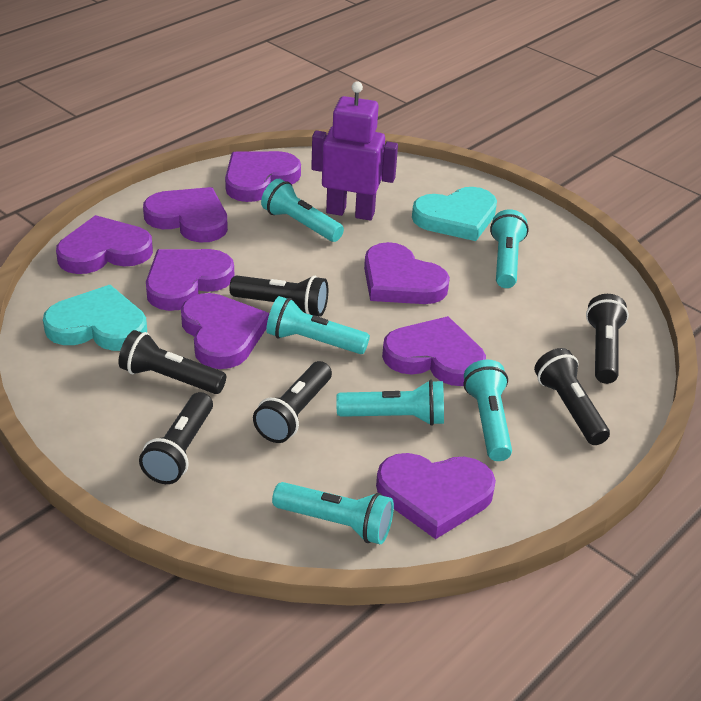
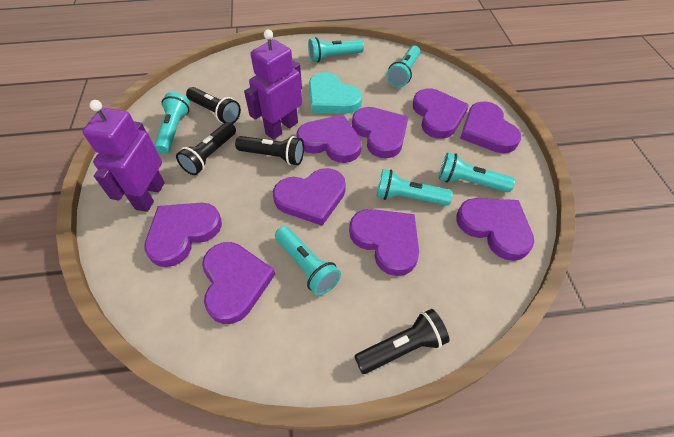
black flashlight: [118,330,226,394] [139,392,213,484] [229,276,328,316] [253,361,332,443] [534,348,610,445] [586,294,629,384] = 6 -> [176,122,236,175] [186,87,241,124] [235,136,304,165] [354,309,449,374] = 4
purple heart: [56,215,153,274] [143,187,228,242] [146,249,234,311] [181,293,269,369] [225,151,301,202] [364,242,450,304] [376,453,496,539] [382,316,486,386] = 8 -> [144,203,222,267] [202,242,275,324] [273,168,346,226] [296,115,362,163] [349,209,419,276] [352,107,408,158] [413,88,469,139] [456,198,534,261] [460,101,521,153] = 9
purple robot: [311,82,398,220] = 1 -> [82,100,165,212] [244,29,302,140] = 2
turquoise heart: [43,285,147,351] [412,187,497,241] = 2 -> [309,72,362,114] = 1

